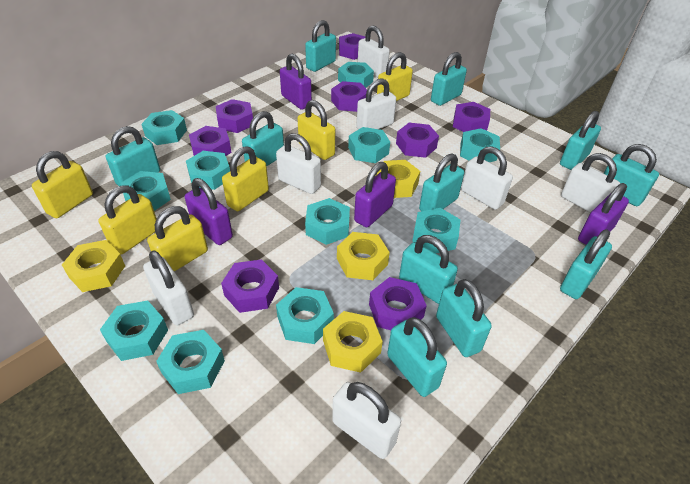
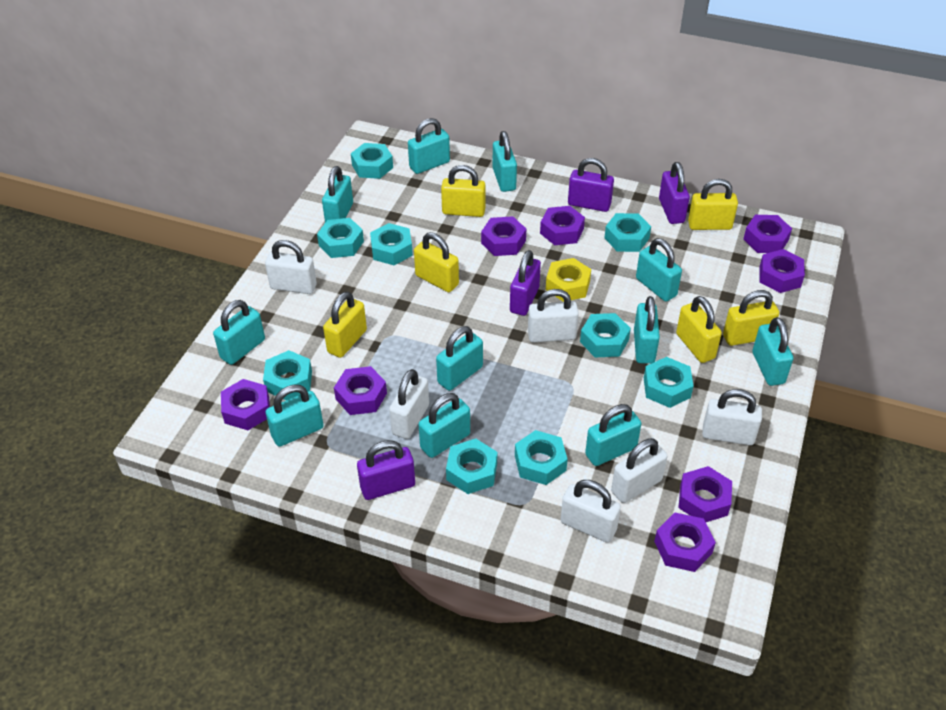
turquoise nut: [100,301,168,361] [121,171,171,211] [141,110,187,145] [156,330,225,394] [186,151,230,190] [276,287,334,344] [305,198,350,245] [338,62,374,88] [348,127,390,163] [412,208,461,253] [460,128,500,162] = 11 -> [263,350,312,400] [317,218,364,258] [351,143,393,179] [370,223,413,265] [446,439,497,494] [515,430,568,485] [580,313,631,357] [604,213,651,252] [644,357,693,408] = 9
white padlock: [143,251,194,325] [276,133,321,194] [332,382,401,459] [356,78,396,130] [358,26,390,77] [461,146,513,210] [561,153,620,213] = 7 -> [265,240,317,294] [389,369,429,439] [528,289,579,342] [560,480,621,543] [611,438,668,503] [702,389,762,445] = 6
yellow nut: [62,240,125,292] [323,311,383,373] [337,232,390,280] [376,160,420,198] = 4 -> [546,258,591,302] = 1

